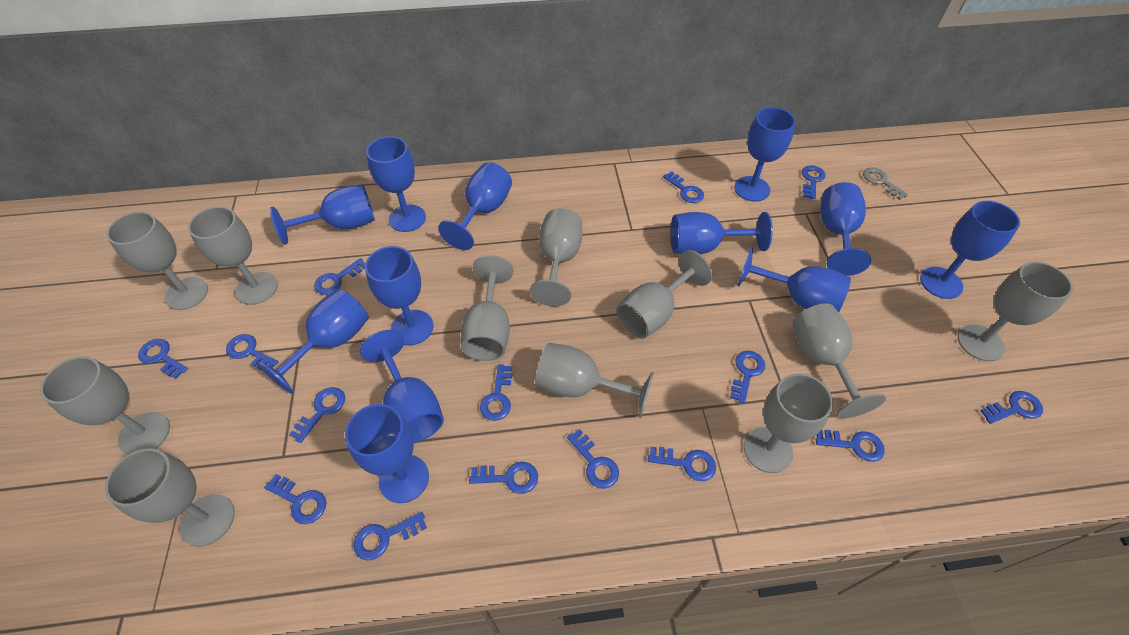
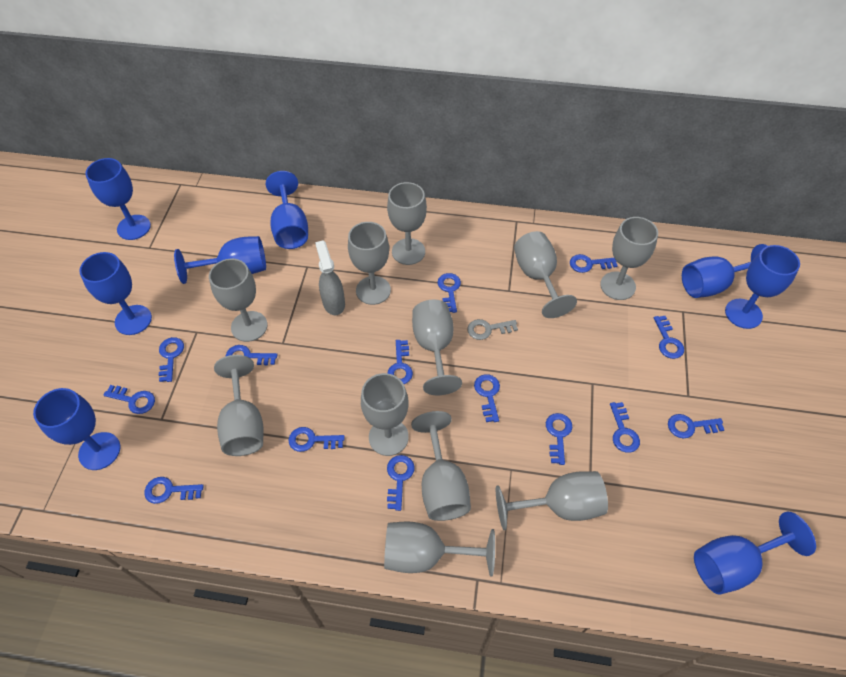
blue goblet: [256,289,369,394] [270,184,375,245] [345,404,429,503] [360,330,444,443] [365,246,434,345] [366,136,426,232] [438,162,512,250] [670,212,773,254] [734,107,796,202] [737,247,851,312] [820,182,871,276] [920,201,1020,299] = 12 -> [33,388,120,470] [79,252,152,335] [86,158,151,240] [174,236,266,284] [266,171,308,249] [682,244,767,298] [694,512,816,595] [725,245,800,329] = 8
blue key: [138,339,188,379] [226,334,278,370] [264,474,326,524] [289,387,345,443] [314,258,365,295] [353,512,427,561] [469,462,538,494] [480,364,513,421] [567,429,619,489] [648,447,716,481] [663,171,704,203] [730,351,765,403] [802,165,825,199] [816,430,885,462] [980,391,1043,424] = 15 -> [104,385,155,414] [144,477,204,504] [159,337,184,382] [226,345,278,365] [289,427,345,452] [387,340,413,384] [387,455,415,511] [438,273,461,313] [474,374,500,422] [546,413,572,465] [570,254,617,273] [610,402,640,453] [654,316,684,359] [668,414,724,438] = 14
grey spray bottle: none = 0 -> [315,240,345,315] = 1

